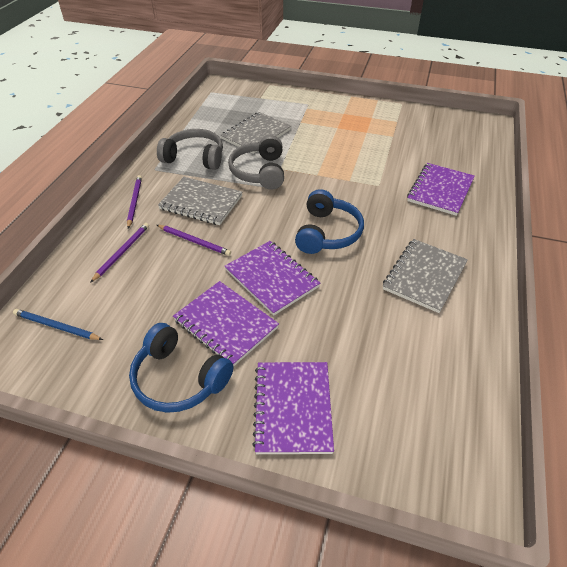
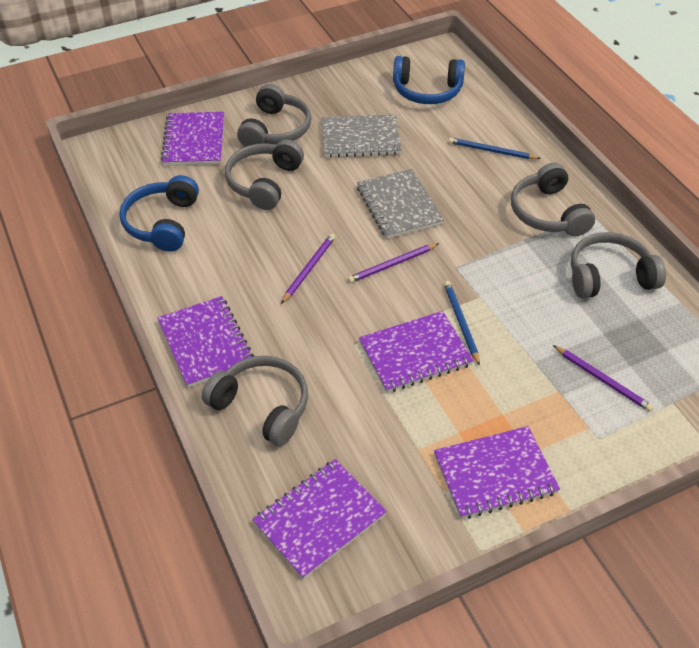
blue pencil: [13,309,103,340] = 1 -> [444,281,480,366] [448,137,541,159] = 2
grey headphones: [157,129,223,170] [228,135,284,190] = 2 -> [202,356,308,446] [225,139,304,210] [237,84,311,147] [511,163,595,236] [571,232,666,298] = 5
grey notebook: [158,177,242,225] [221,112,291,154] [383,239,468,313] = 3 -> [321,114,402,158] [357,169,444,239] = 2
purple notebook: [173,281,279,367] [225,241,320,316] [252,362,334,454] [407,163,475,216] = 4 -> [158,296,254,388] [161,112,224,166] [252,459,387,579] [359,311,474,393] [434,426,560,519] = 5

